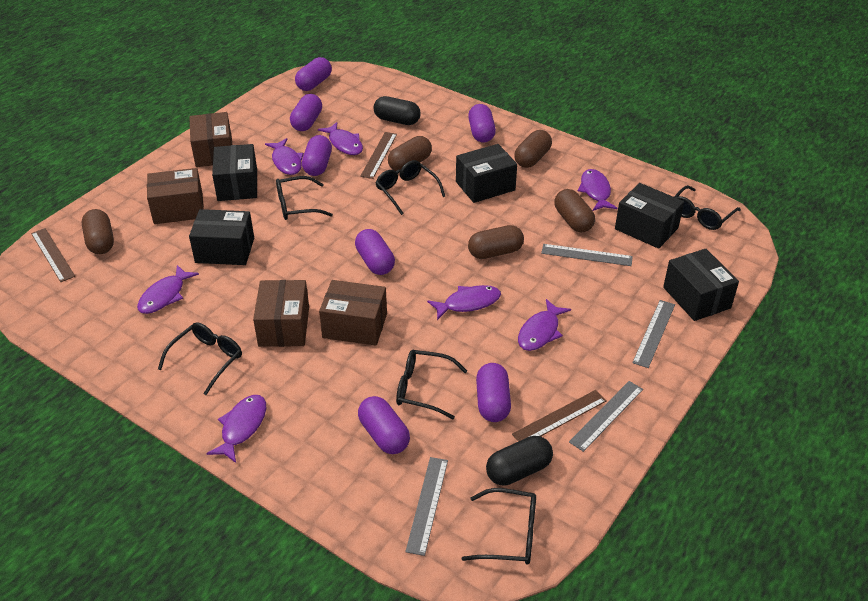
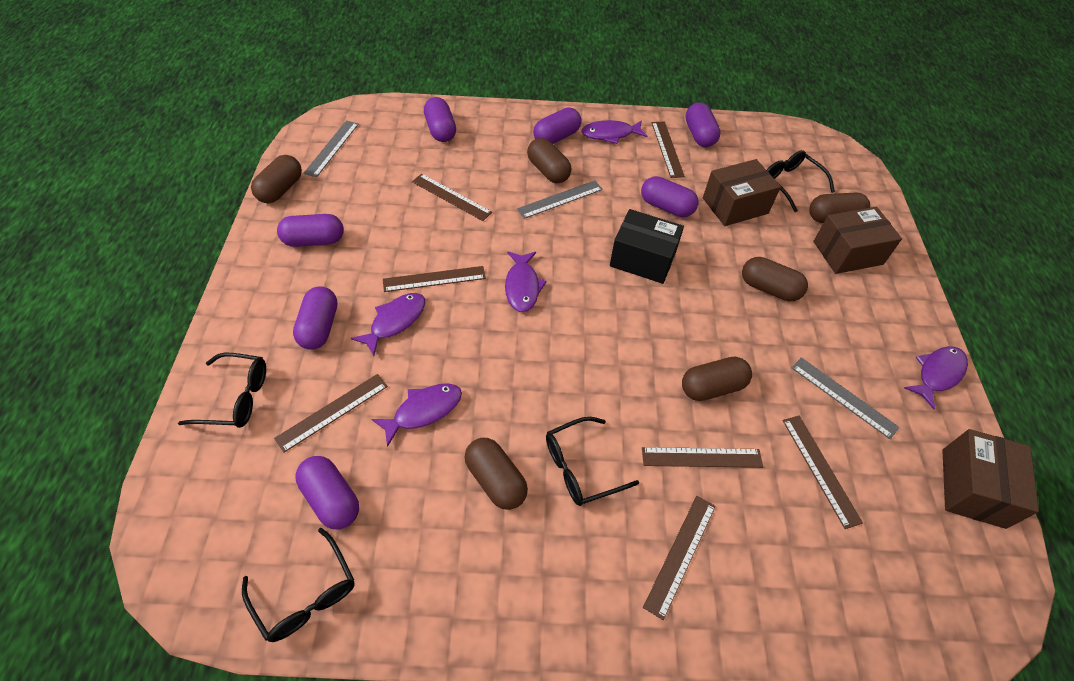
black box: [189,209,254,265] [212,144,257,201] [456,144,517,203] [615,183,684,249] [663,249,739,321] = 5 -> [610,209,684,284] = 1
black capsule: [373,96,421,125] [486,436,553,486] = 2 -> none = 0
black glasses: [158,322,242,395] [276,176,333,220] [375,160,445,215] [396,350,467,419] [462,488,536,565] [674,185,741,230] = 6 -> [178,353,266,428] [242,528,355,642] [546,417,639,506] [767,150,835,212] = 4
brown box: [147,168,204,224] [189,112,232,167] [253,280,309,347] [319,280,387,346] = 4 -> [703,159,781,226] [813,207,902,274] [942,429,1039,529] = 3
brown capsule: [82,209,114,254] [388,136,432,171] [468,225,524,259] [514,130,552,168] [554,189,595,233] = 5 -> [251,155,302,203] [465,438,528,510] [527,138,572,183] [682,357,752,401] [742,257,808,301] [809,193,870,223] = 6
brown ruler: [31,228,75,282] [360,132,397,179] [512,390,607,442] = 3 -> [274,374,388,453] [383,266,486,292] [412,174,492,221] [642,447,763,468] [643,496,716,620] [652,122,685,178] [783,416,863,529] = 7
grey ruler: [405,457,448,556] [541,244,633,266] [569,381,643,452] [632,300,675,368] = 4 -> [303,121,359,177] [517,180,603,219] [792,357,900,439] = 3
purple fish: [137,265,199,314] [206,395,266,463] [265,138,304,175] [318,122,363,155] [427,285,501,320] [518,299,571,351] [578,169,617,211] = 7 -> [351,293,425,356] [372,383,462,447] [505,251,547,312] [581,120,648,144] [904,346,968,409] = 5

